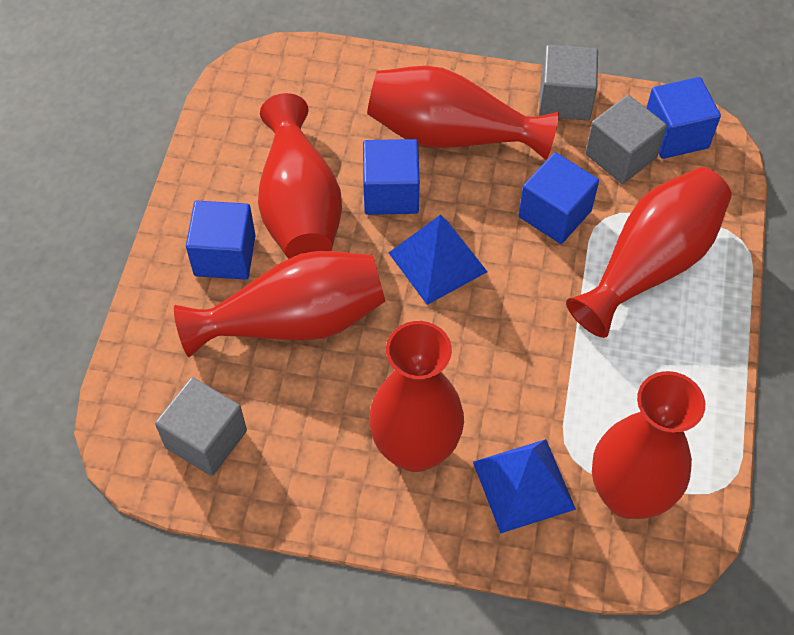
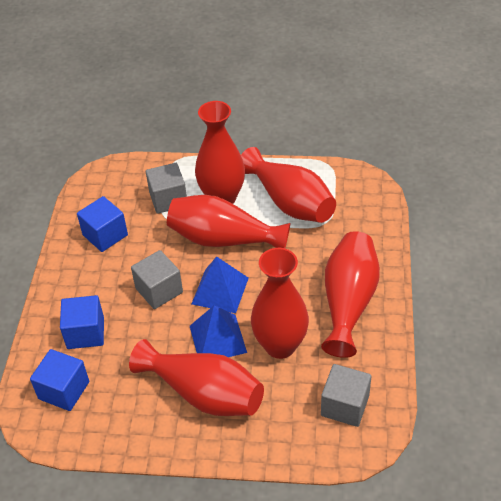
blue cube: [186,201,255,280] [363,139,420,215] [518,152,599,244] [647,77,721,159] = 4 -> [30,349,89,411] [60,295,104,349] [77,196,128,252] = 3

